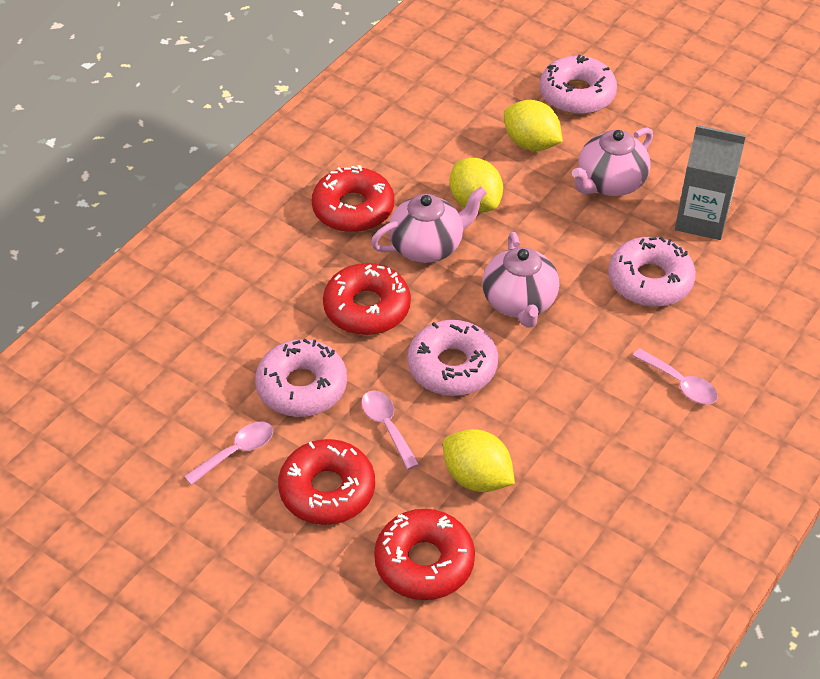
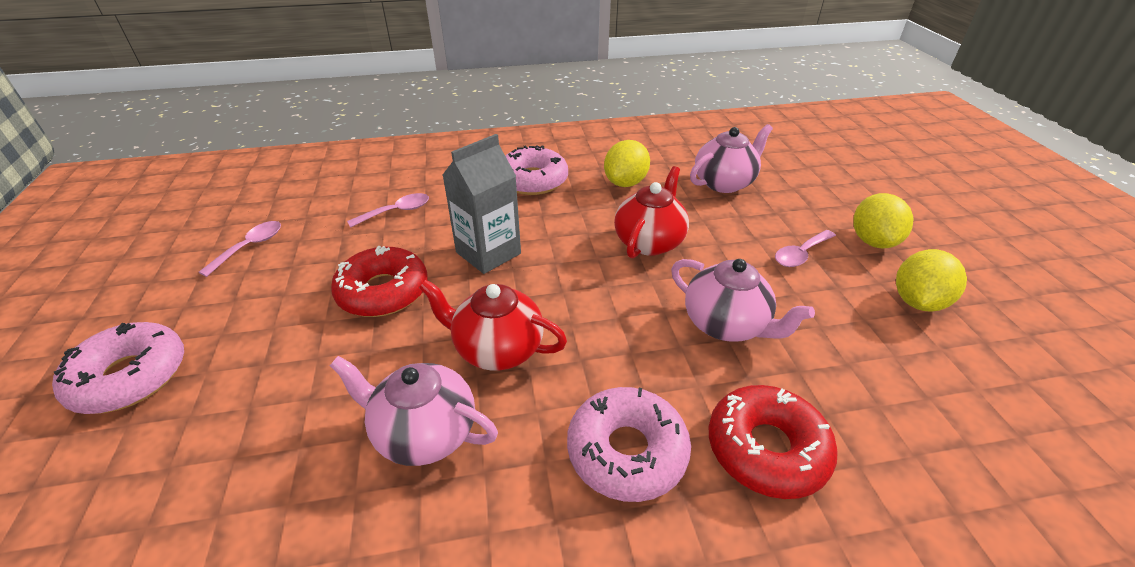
pink donut: [255,339,347,417] [407,320,498,396] [540,55,617,115] [608,237,696,307] = 4 -> [52,322,184,414] [505,145,568,195] [567,387,691,502] = 3
red donut: [278,439,375,525] [312,165,394,232] [323,263,411,335] [374,509,475,600] = 4 -> [331,246,428,317] [709,385,838,499] = 2
red teapot: none = 0 -> [419,280,567,370] [614,166,689,259] = 2

